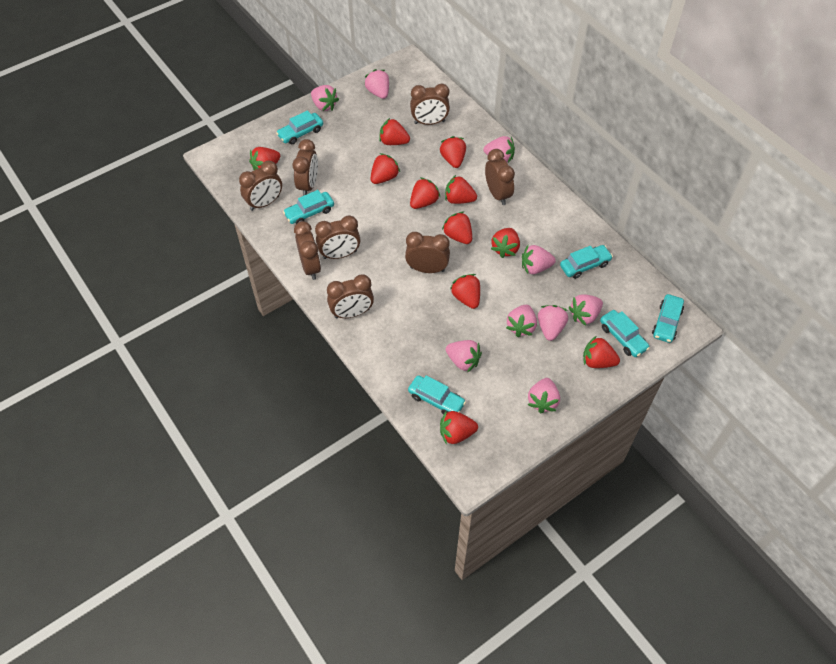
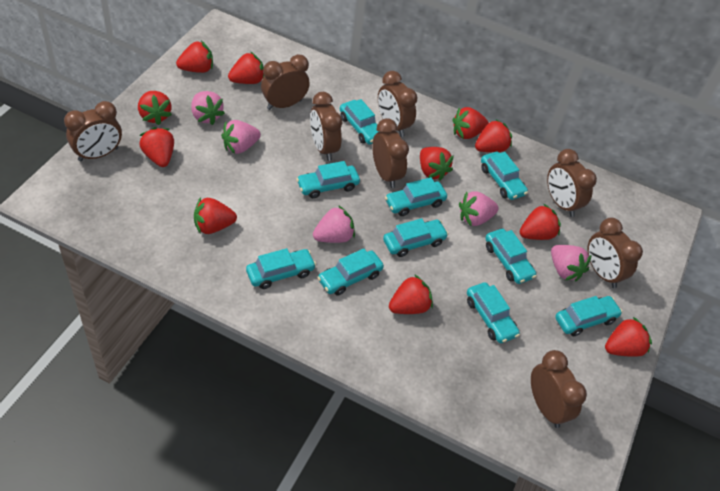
pink strawberry: [311,85,339,111] [364,69,389,99] [446,340,482,372] [483,136,515,163] [506,305,537,337] [522,245,556,274] [528,378,560,413] [538,305,568,341] [569,295,603,326] = 9 -> [191,91,225,125] [221,120,261,154] [313,205,355,243] [459,191,499,226] [551,245,592,281] = 5
turquoise car: [276,110,323,144] [283,190,334,224] [408,375,466,415] [560,245,613,279] [600,310,650,357] [652,294,684,343] = 6 -> [246,248,316,289] [296,161,360,198] [317,248,384,296] [340,99,379,144] [383,218,448,257] [385,177,447,216] [467,282,520,343] [481,152,528,200] [485,229,536,284] [555,296,622,336] = 10

